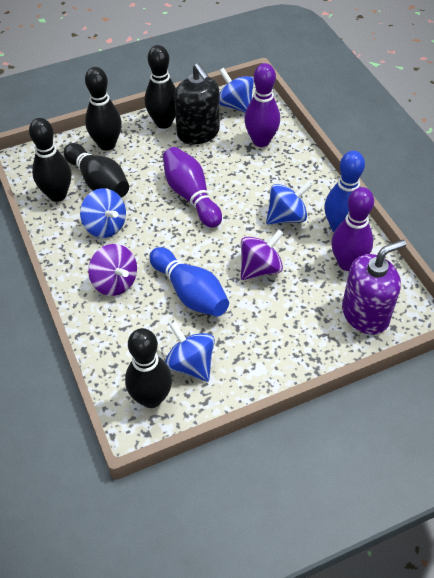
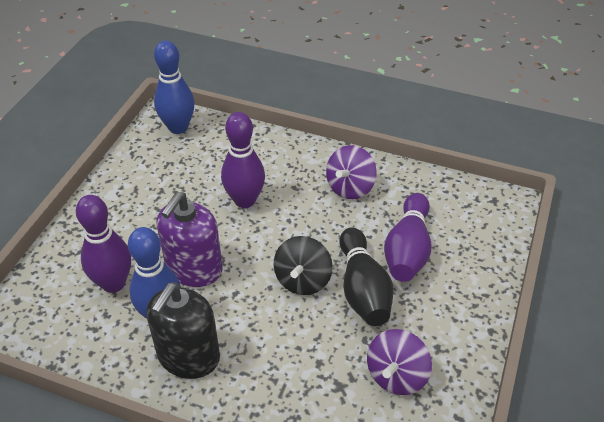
black bowling pin: [29,118,71,202] [63,143,129,197] [85,67,122,151] [125,328,172,408] [145,45,176,129] = 5 -> [339,227,393,326] = 1
black spinning top: none = 0 -> [274,236,333,295] = 1
blue spinning top: [80,188,126,238] [165,322,215,382] [219,68,254,113] [266,181,312,225] = 4 -> none = 0

